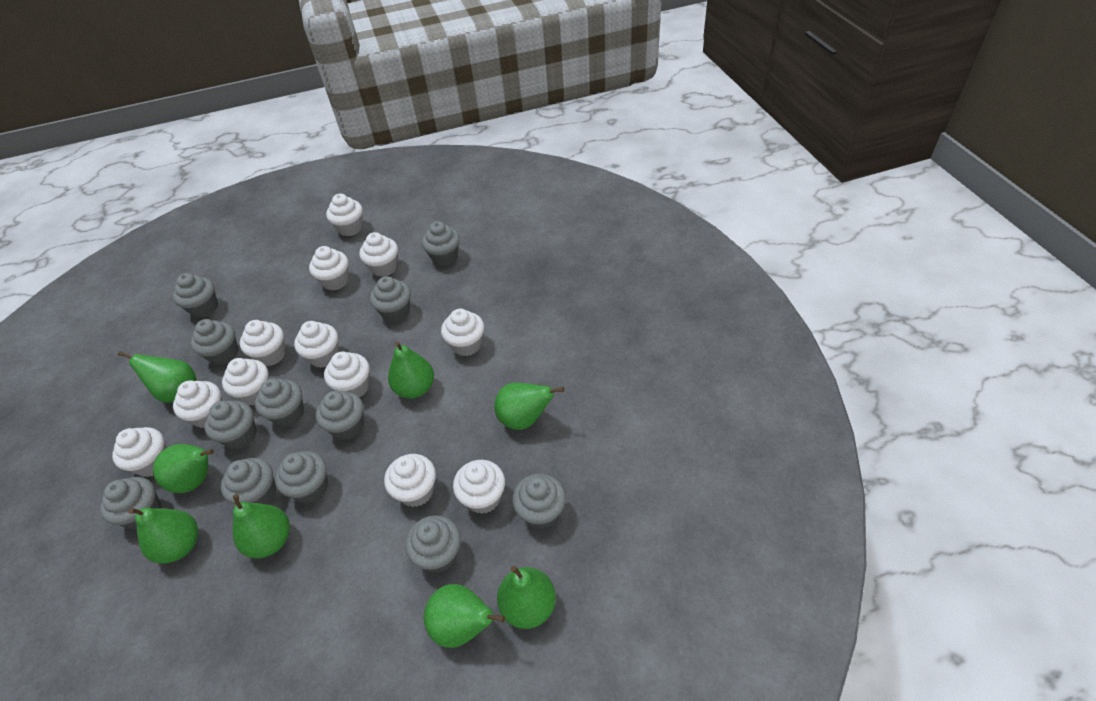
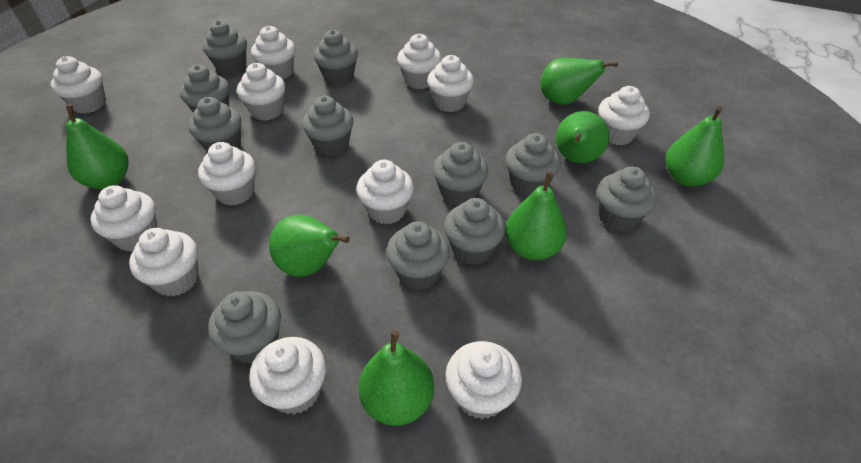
green pear: [118,351,197,403] [128,507,198,563] [153,444,214,493] [233,494,290,558] [388,341,434,398] [424,584,505,648] [494,382,564,430] [497,565,556,629] = 8 -> [66,105,129,189] [269,214,349,277] [358,330,434,426] [505,172,567,260] [540,58,618,105] [556,111,609,163] [666,106,724,187] = 7
grey cupcake: [100,477,162,530] [173,273,218,318] [191,319,238,365] [204,401,257,449] [221,458,276,505] [255,379,304,427] [275,451,328,503] [316,391,364,440] [370,276,411,322] [405,515,461,573] [422,221,460,266] [512,474,566,529] = 12 -> [180,65,230,112] [189,97,241,153] [202,20,247,75] [208,291,281,364] [302,96,353,156] [314,30,358,85] [387,221,450,290] [433,142,488,206] [444,198,505,265] [506,133,561,196] [597,166,657,232] = 11

